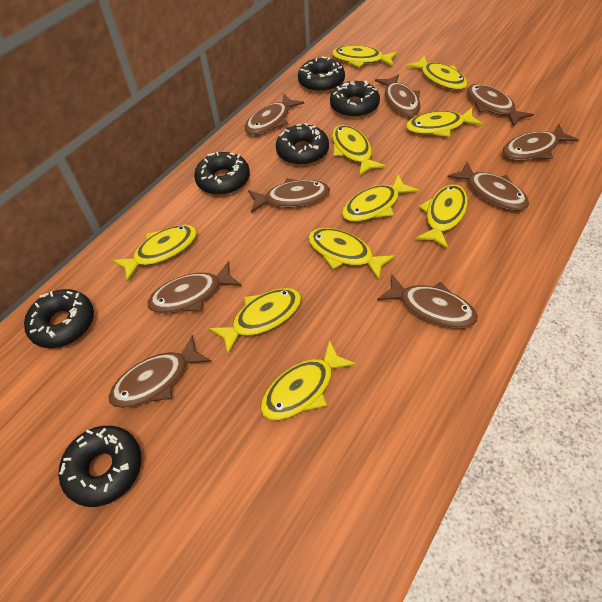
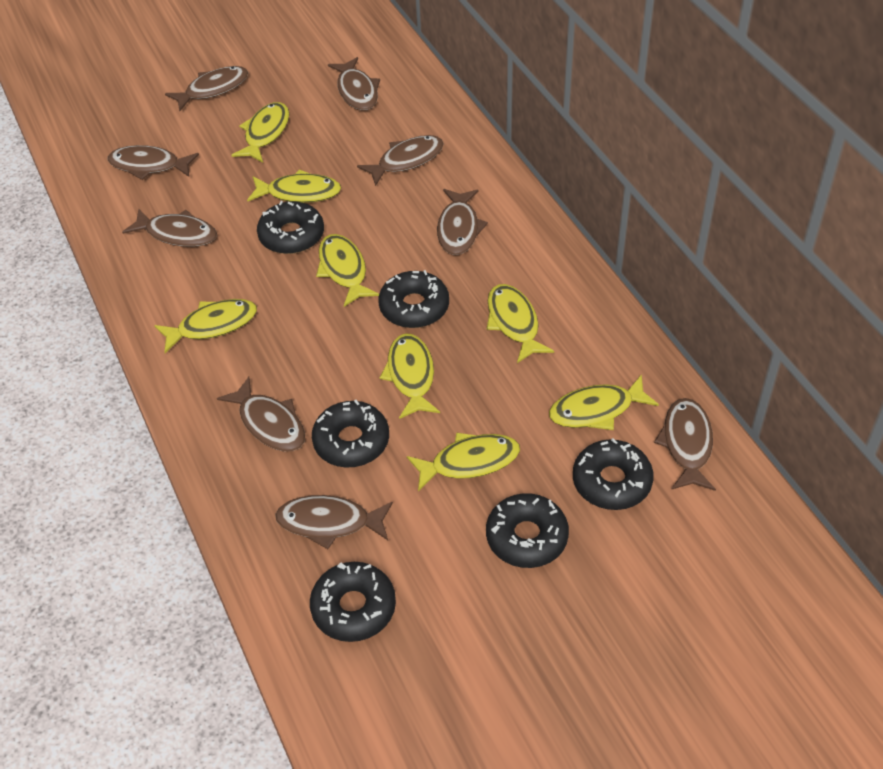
yellow fish: [112,224,197,282] [209,288,302,354] [260,339,357,420] [308,228,395,280] [332,45,398,68] [332,125,386,176] [342,175,419,222] [406,56,468,90] [406,108,483,137] [415,184,468,249] = 10 -> [154,299,257,353] [231,102,289,162] [247,170,341,203] [316,234,379,307] [380,333,440,419] [407,432,520,491] [487,284,554,363] [549,374,659,430] = 8

